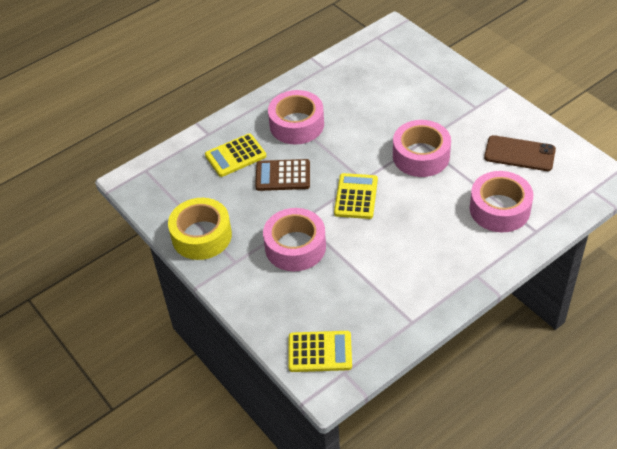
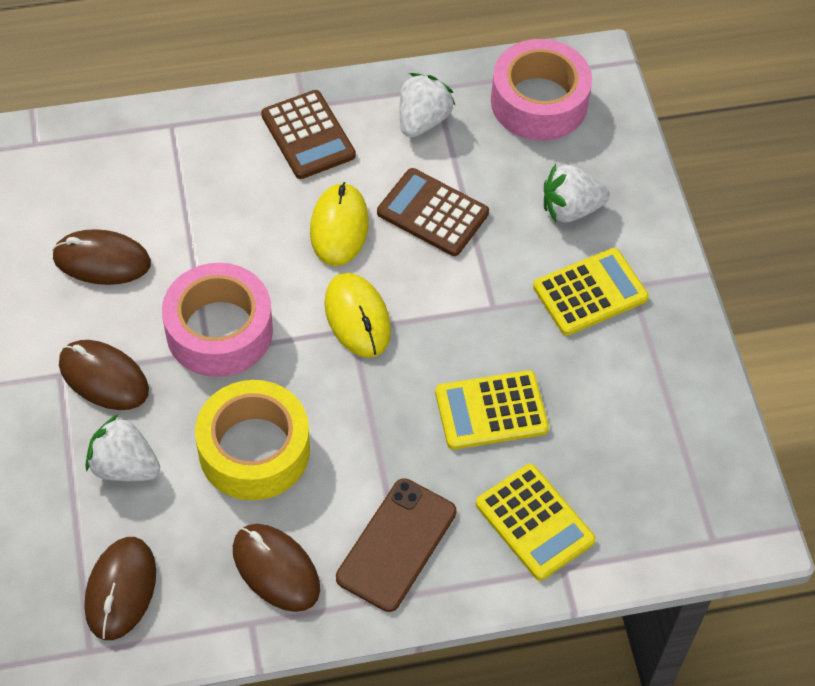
brown calculator: [255,159,310,191] = 1 -> [261,90,356,179] [377,168,489,256] = 2
brown mouse: none = 0 -> [52,229,151,285] [59,340,149,410] [85,537,156,640] [233,524,320,612] = 4
pink tape: [263,208,326,271] [268,90,324,145] [393,120,451,177] [470,171,533,232] = 4 -> [162,263,273,377] [491,39,592,141] = 2
white strawberry: none = 0 -> [86,414,160,481] [400,73,455,138] [544,164,610,222] = 3
yellow mouse: none = 0 -> [310,182,369,266] [324,273,391,358] = 2

